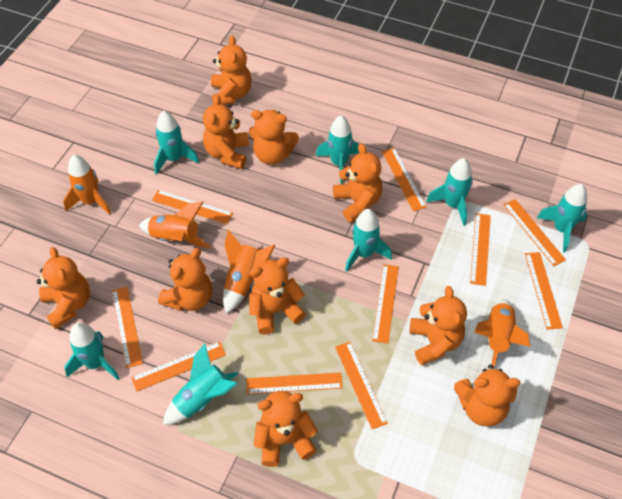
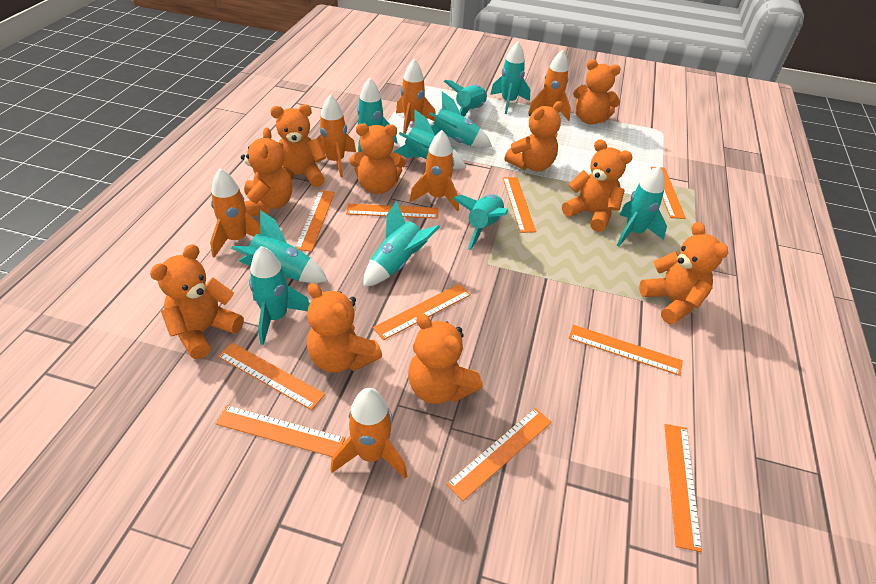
orange rocket: [63,155,112,215] [139,202,211,248] [223,230,275,314] [474,299,530,367] = 4 -> [210,168,260,258] [317,95,356,177] [330,388,407,479] [396,59,436,134] [410,130,459,212] [528,50,571,121] = 6
turquoise rocket: [64,323,120,380] [154,111,199,175] [163,343,239,425] [316,115,359,184] [345,209,392,272] [426,158,473,226] [537,184,587,252] = 7 -> [231,210,328,283] [249,246,310,345] [357,78,397,152] [363,201,440,287] [394,110,466,169] [429,92,492,148] [444,80,487,117] [453,194,508,250] [490,42,530,114] [617,166,667,246] = 10

